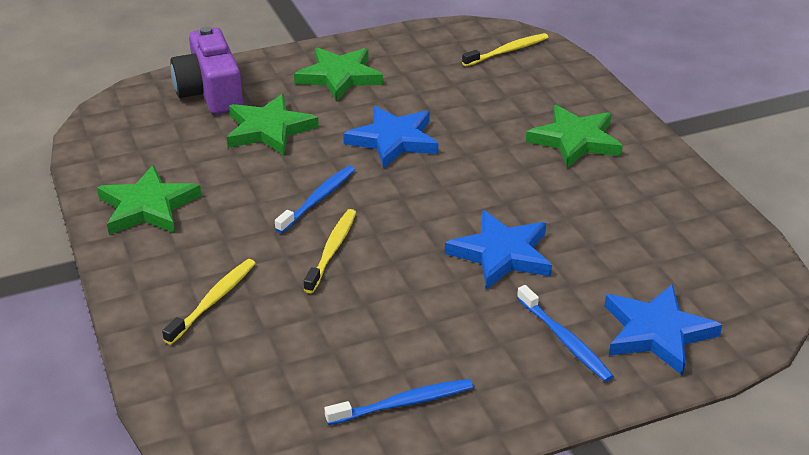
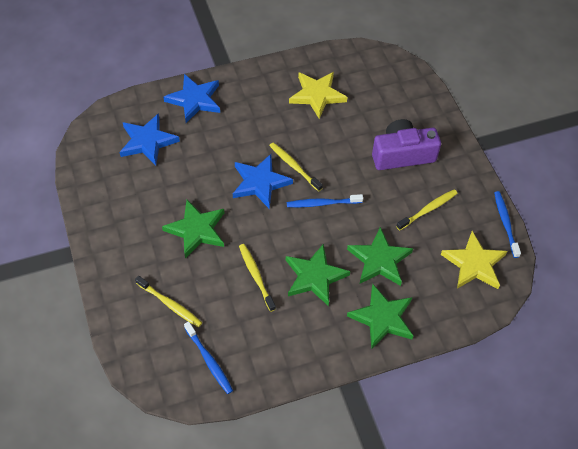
yellow star: none = 0 -> [289,72,347,119] [441,231,507,289] = 2
yellow toothbrush: [162,259,255,345] [304,209,356,293] [462,33,548,66] = 3 -> [135,276,202,327] [239,244,276,312] [269,143,323,192] [396,189,458,231] = 4

